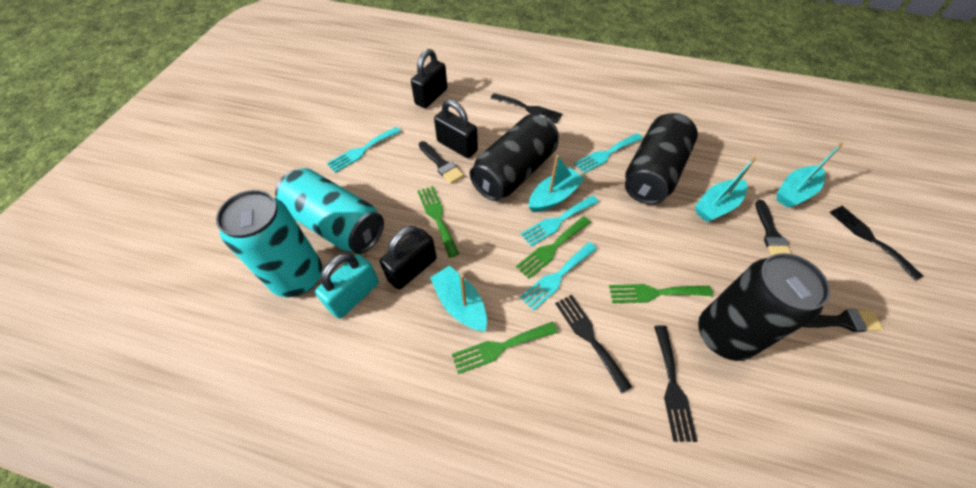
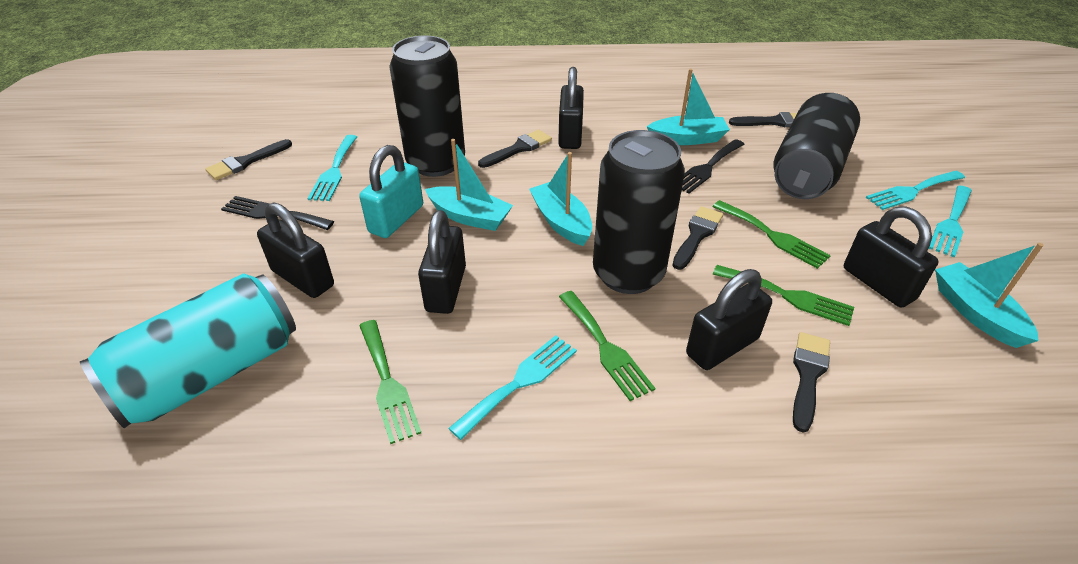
black brush: [419,141,464,184] [755,200,791,256] [803,309,883,332] = 3 -> [205,139,292,180] [478,130,552,168] [672,206,723,270] [729,112,797,127] [793,332,830,433] = 5
black fork: [491,93,562,123] [555,295,632,393] [654,325,698,442] [829,206,923,281] = 4 -> [221,196,334,230] [682,139,745,194] = 2
black padlock: [380,226,437,290] [411,49,447,108] [434,99,478,158] = 3 -> [257,203,334,298] [418,210,466,314] [558,67,584,149] [686,269,772,370] [844,207,939,308] = 5
turquoise can: [216,190,322,297] [275,168,384,254] = 2 -> [80,273,296,428] = 1

